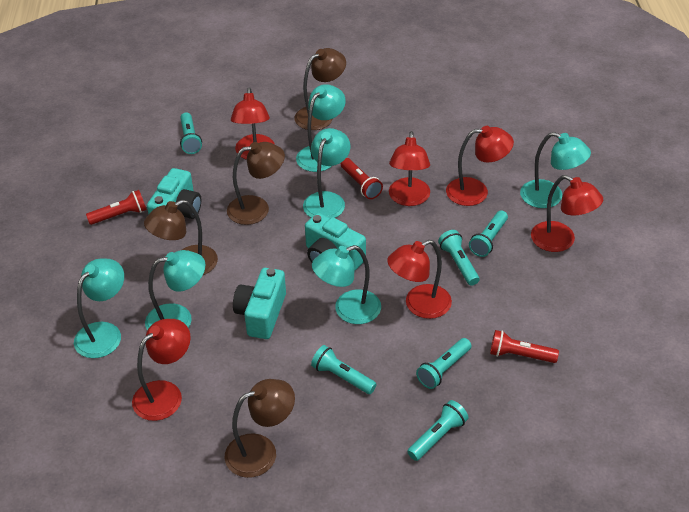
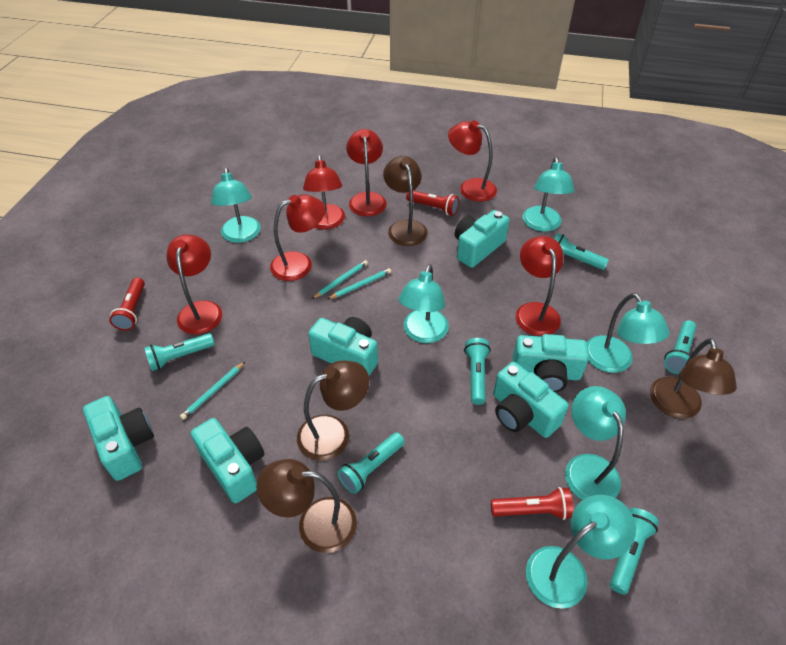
turquoise camera: [147,168,201,219] [233,268,286,339] [305,213,366,271] = 3 -> [83,396,154,481] [191,418,265,503] [308,317,378,376] [455,210,510,268] [493,362,569,438] [512,334,589,393] = 6
turquoise pencil: none = 0 -> [180,362,245,420] [312,260,368,299] [328,268,391,299] = 3

